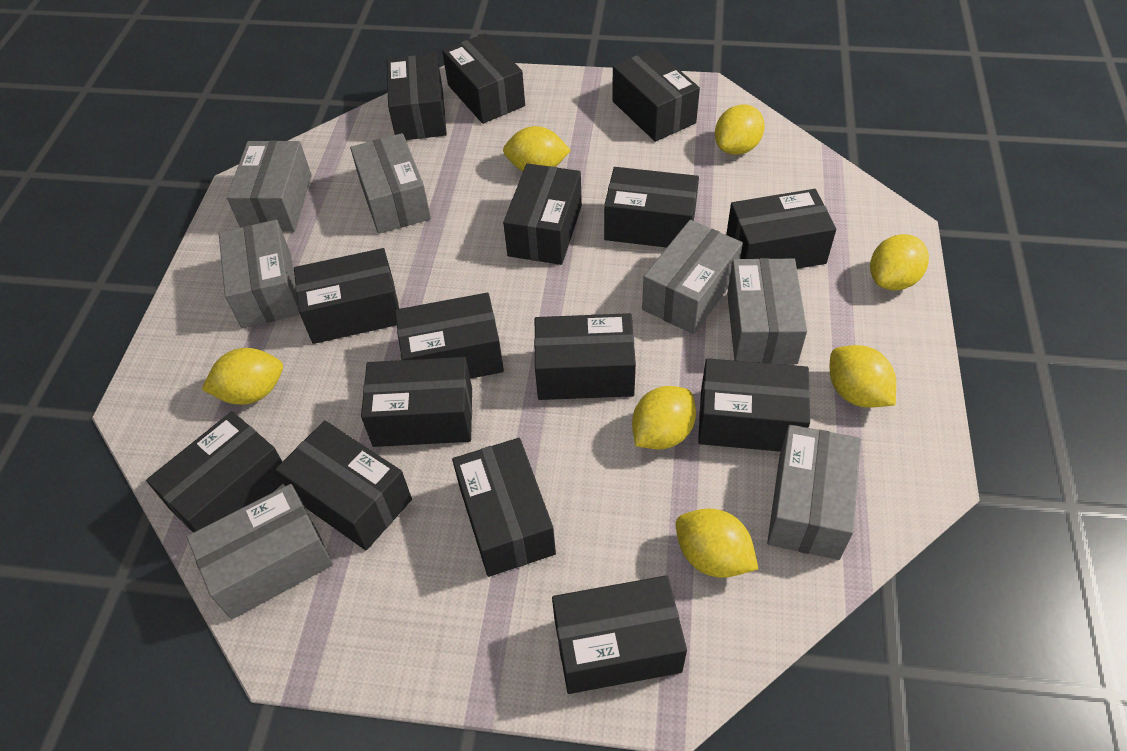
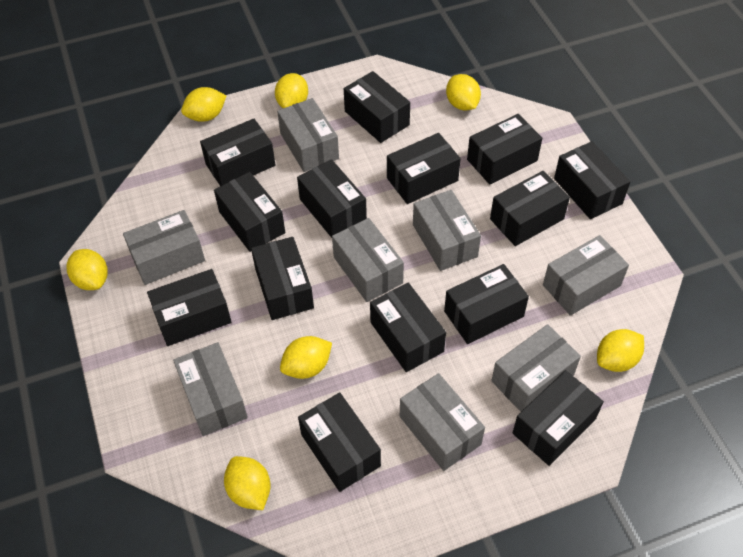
black box: [146,411,283,533] [275,420,412,550] [294,248,399,344] [361,357,472,447] [387,54,447,140] [395,293,504,379] [442,33,525,124] [452,438,556,577] [503,163,582,265] [534,313,636,400] [552,575,687,694] [604,167,699,248] [612,49,700,142] [698,358,810,452] [726,189,836,269] = 15 -> [147,269,232,346] [200,118,275,186] [214,172,285,252] [251,237,314,320] [297,159,367,238] [298,393,381,492] [344,71,410,143] [370,283,446,372] [387,133,461,204] [444,264,529,344] [467,114,542,185] [490,171,570,246] [513,370,604,466] [554,141,630,219] = 14
grey box: [187,484,333,619] [219,220,300,329] [227,141,312,232] [350,133,431,234] [642,220,743,334] [727,258,807,364] [767,425,861,560] = 7 -> [123,210,205,285] [173,342,248,436] [277,98,339,172] [332,218,404,302] [400,373,485,471] [413,190,481,271] [491,324,581,412] [543,235,629,316] = 8

